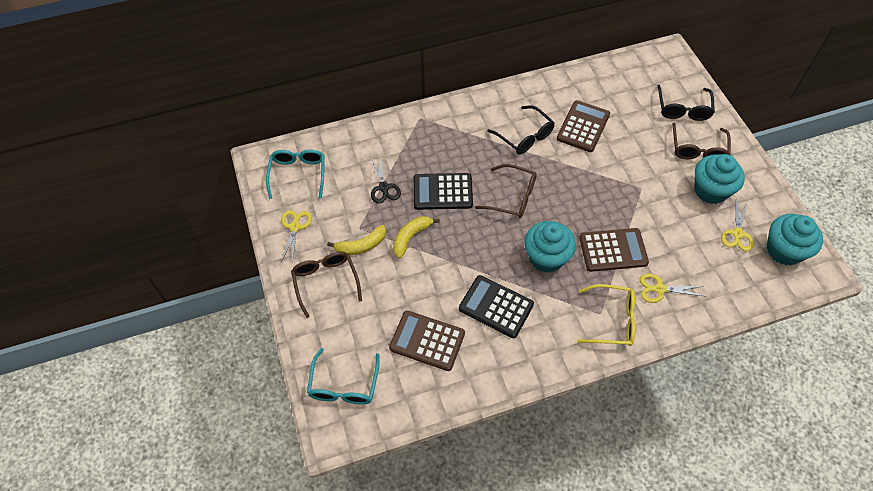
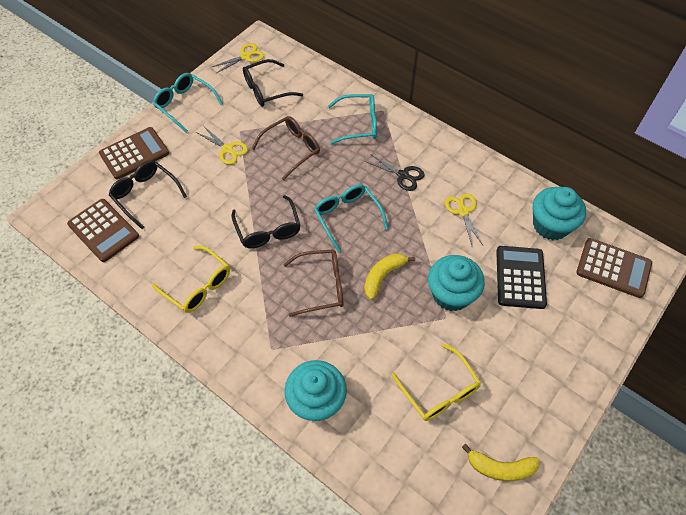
black calculator: [414,173,473,210] [459,275,534,338] = 2 -> [496,246,547,309] = 1
black glasses: [487,105,555,154] [657,85,715,121] = 2 -> [109,161,187,230] [231,195,301,248] [243,59,303,106] = 3
brown glasses: [291,252,362,318] [475,164,537,219] [672,122,731,159] = 3 -> [252,116,320,180] [283,249,344,317] = 2
turquoise glasses: [266,149,325,199] [307,348,380,405] = 2 -> [153,73,223,132] [314,184,388,252] [328,94,377,144] = 3
yellow glasses: [577,284,635,346] = 1 -> [152,246,230,313] [392,344,481,421] = 2

